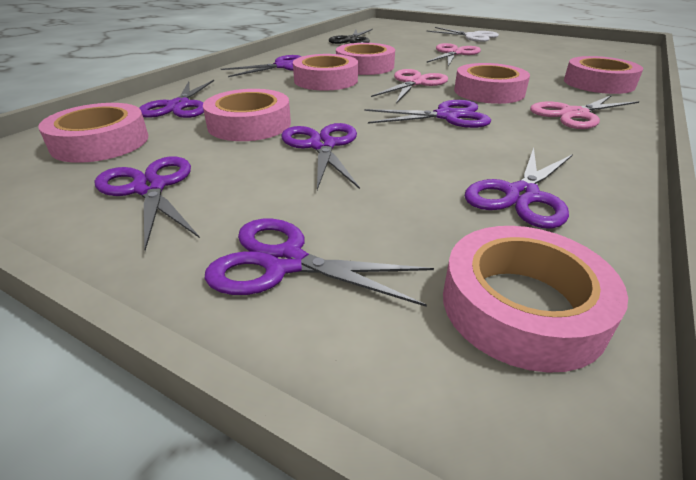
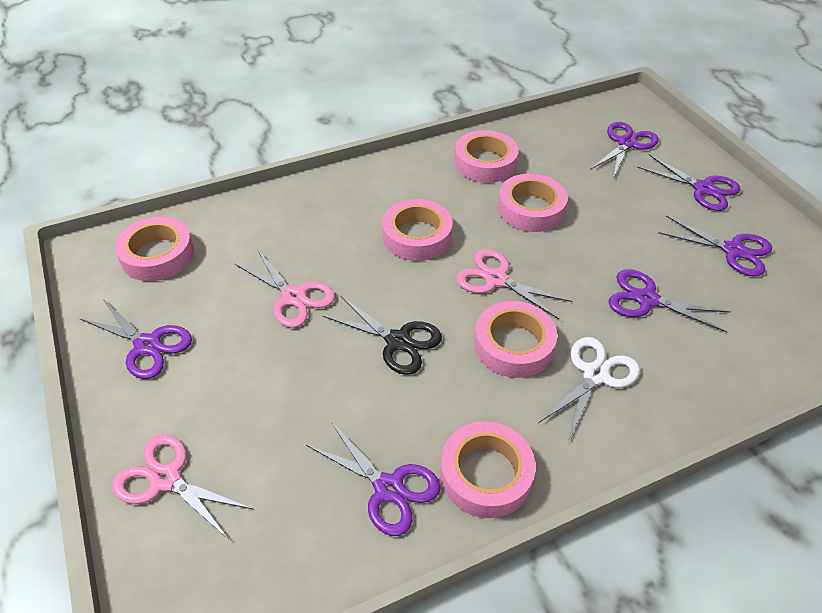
pink tape: [39,103,148,163] [203,89,291,141] [293,54,358,91] [336,43,395,75] [443,226,628,373] [454,63,530,104] [564,56,643,94] = 7 -> [115,217,194,281] [382,199,453,261] [440,421,536,518] [454,130,519,183] [474,301,557,378] [498,174,568,232] = 6
purple scissors: [95,156,200,251] [139,80,214,118] [205,218,434,307] [221,55,302,77] [281,123,360,190] [364,100,491,128] [465,148,573,229] = 7 -> [79,299,192,379] [306,421,441,536] [590,122,659,178] [609,269,730,333] [637,154,741,211] [658,216,772,276] = 6

